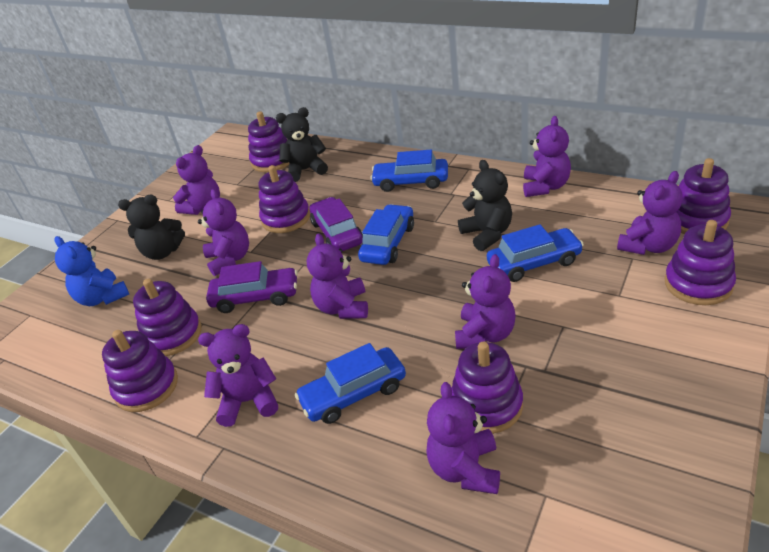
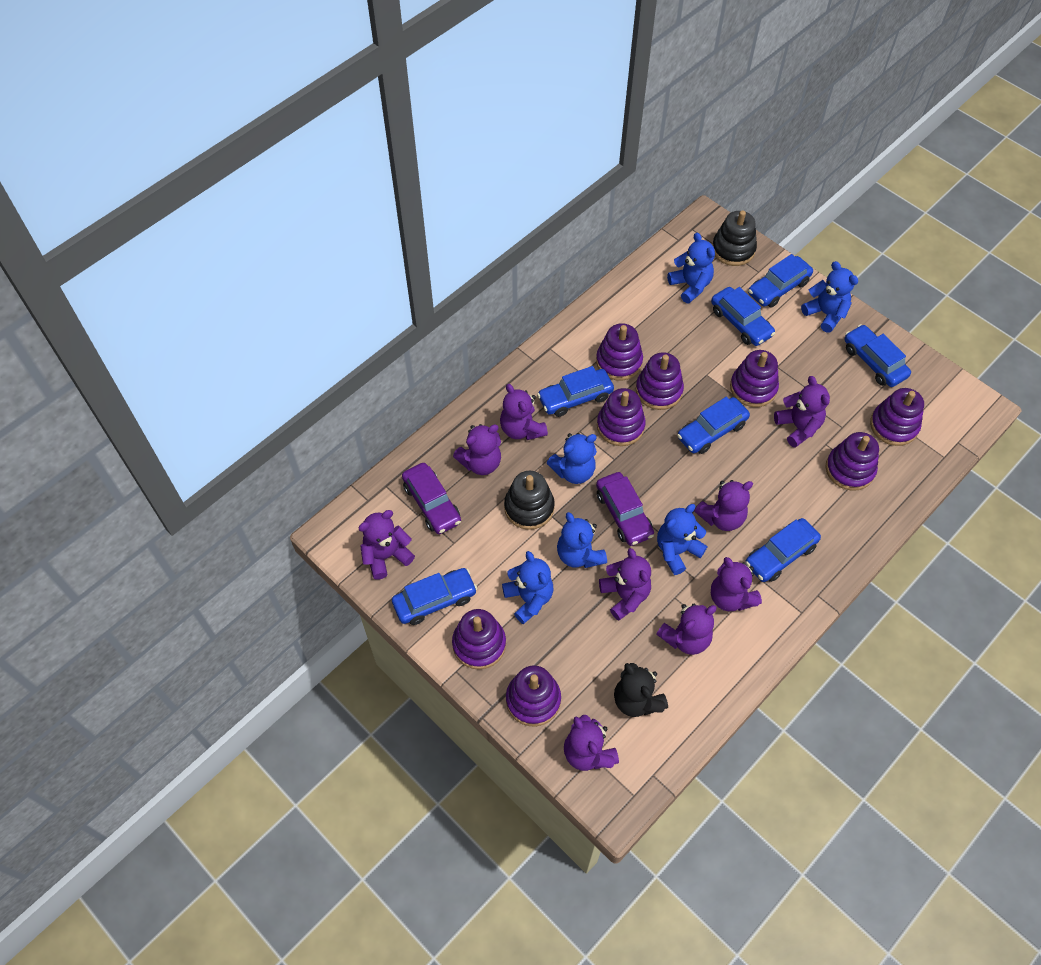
black stacking toy: none = 0 -> [504,471,555,530] [712,210,757,266] = 2
black teddy bear: [118,195,185,260] [276,107,328,182] [458,160,512,251] = 3 -> [614,663,668,717] = 1
blue car: [295,343,406,424] [358,204,414,265] [370,150,448,192] [487,224,584,282] = 4 -> [392,568,477,625] [537,366,614,417] [677,397,750,454] [711,287,775,346] [745,518,821,582] [748,254,813,308] [844,324,911,387] = 7
blue teddy bear: [55,236,129,306] = 1 -> [502,551,554,624] [547,433,597,484] [557,512,607,568] [657,504,707,575] [667,233,715,303] [801,261,858,333] = 6
purple stacking toy: [102,330,178,412] [133,279,202,356] [248,111,289,172] [259,165,310,233] [452,342,523,434] [665,220,736,305] [677,158,731,234] = 7 -> [452,609,506,670] [506,665,561,726] [596,323,643,381] [597,388,646,446] [636,352,684,410] [730,350,779,407] [826,432,879,491] [870,388,924,446] = 8
purple teddy bear: [173,145,220,215] [198,189,249,276] [198,324,278,427] [307,233,368,319] [426,382,500,494] [455,254,515,349] [523,116,571,197] [617,171,683,255] = 8 -> [358,510,415,580] [453,424,501,475] [500,384,548,440] [564,715,619,771] [599,548,651,621] [656,604,717,655] [694,480,753,531] [711,557,762,611] [774,376,830,448] = 9

